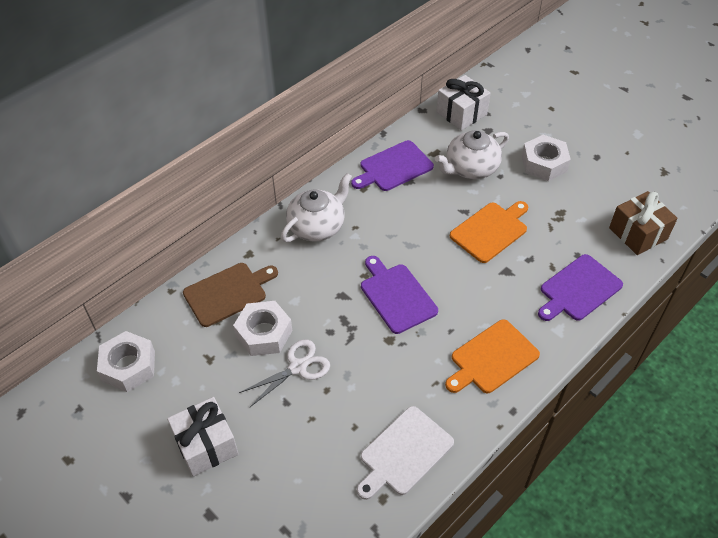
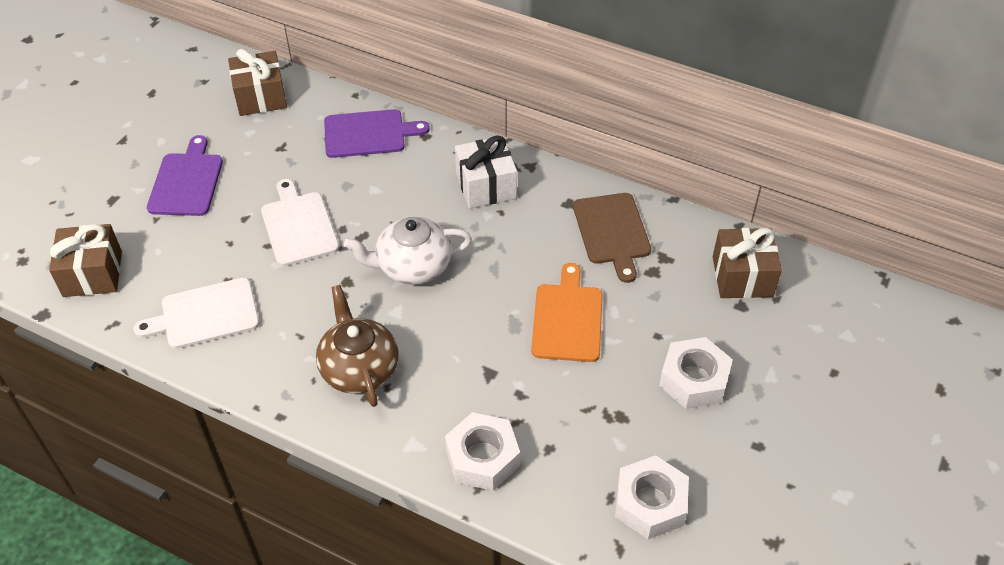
brown gift: [609,191,678,255] = 1 -> [49,224,122,297] [228,49,287,116] [713,228,782,298] = 3
brown teapot: none = 0 -> [316,285,399,407] = 1
orange cutting board: [445,319,540,393] [450,201,528,263] = 2 -> [531,263,603,362] = 1
purple cutting board: [351,140,434,191] [361,256,438,334] [538,254,623,321] = 3 -> [147,135,223,216] [324,109,430,158] = 2
white cutting board: [357,406,454,500] = 1 -> [133,278,259,349] [261,179,339,266] = 2
white gift: [167,397,239,477] [436,75,491,131] = 2 -> [455,135,517,208] = 1
white scissors: [239,339,330,407] = 1 -> none = 0
white teapot: [281,173,352,242] [435,130,509,179] = 2 -> [344,217,472,285] = 1

